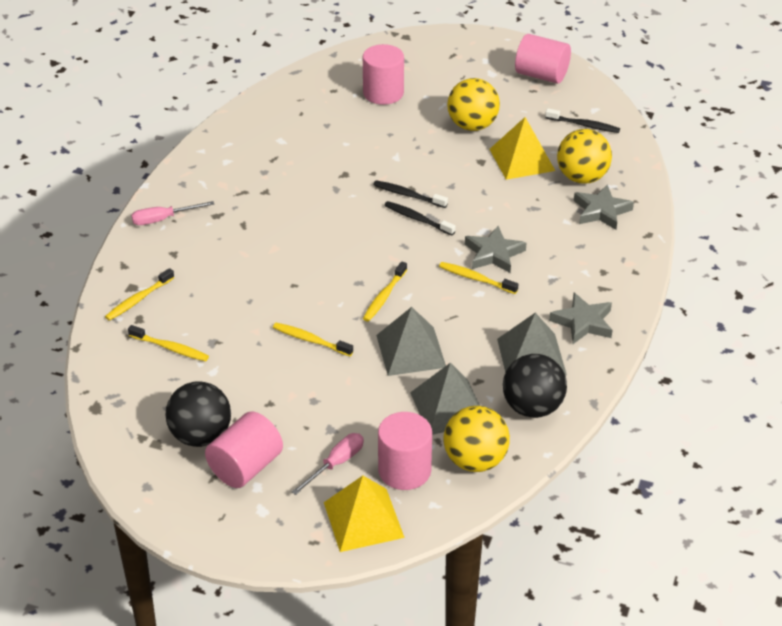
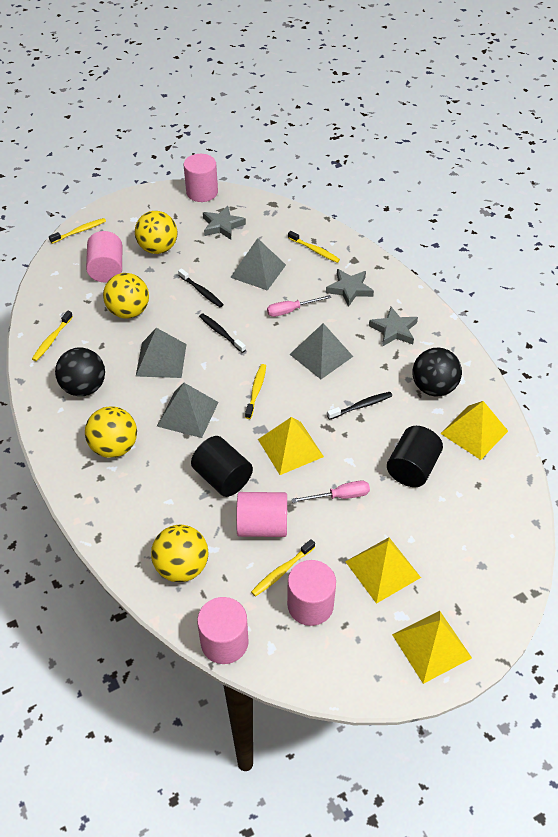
black cylinder: none = 0 -> [191,436,253,497] [387,426,443,487] = 2
grey pyramid: [376,307,446,376] [410,363,480,435] [497,313,567,375] = 3 -> [136,328,186,378] [157,383,219,438] [230,238,286,291] [290,323,353,379] = 4
pink cylinder: [205,411,283,488] [363,44,404,105] [378,412,432,490] [515,34,571,84] = 4 -> [86,231,122,283] [183,154,218,202] [197,597,249,664] [236,492,287,537] [287,560,336,626] = 5
yellow ball: [444,406,510,472] [447,78,500,131] [557,129,612,184] = 3 -> [85,406,137,458] [103,273,149,319] [135,211,178,254] [151,525,208,582] = 4
yellow pyramid: [324,476,405,552] [490,117,555,180] = 2 -> [258,417,324,475] [345,537,421,604] [392,611,472,684] [440,401,508,460] = 4

